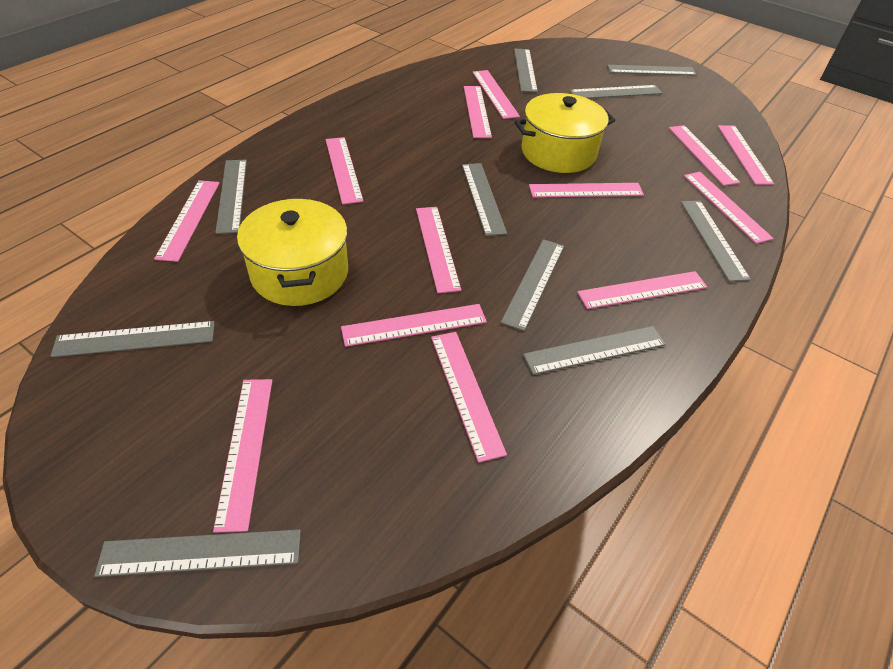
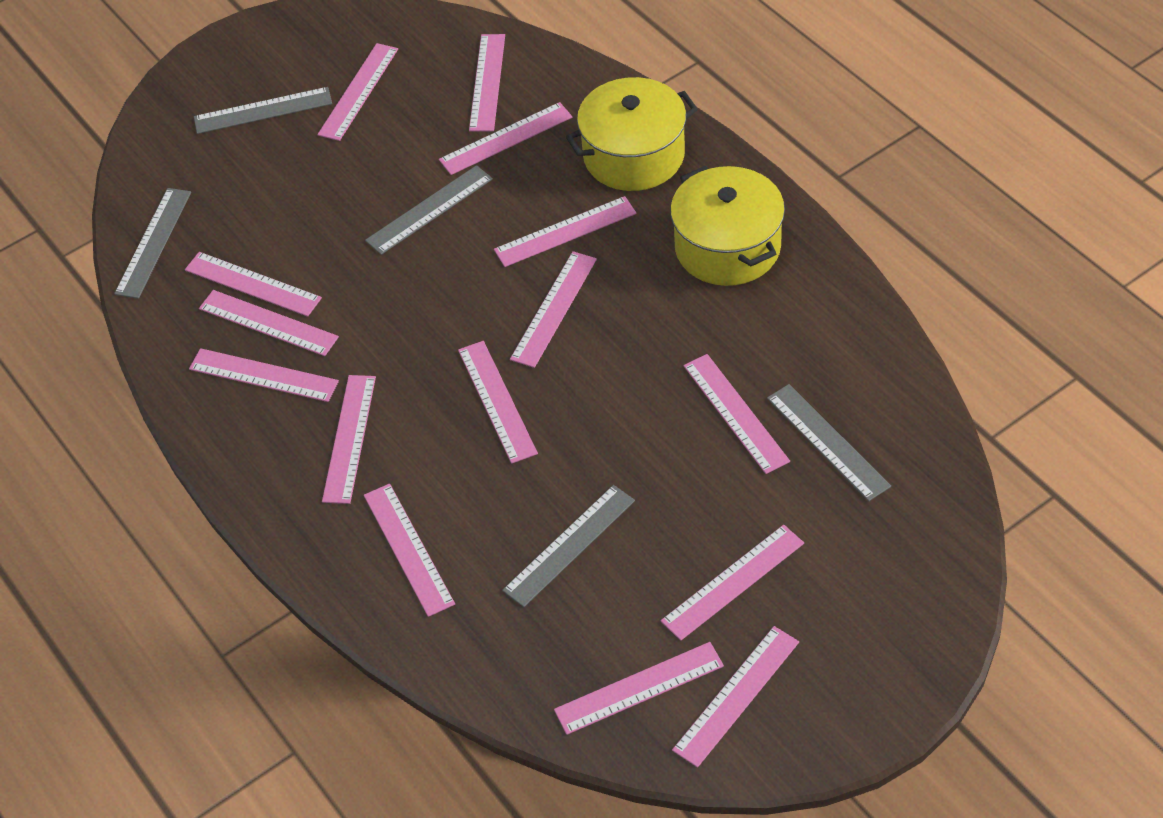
grey ruler: [51,321,215,357] [94,529,301,577] [215,160,247,234] [462,163,507,236] [501,239,564,331] [514,49,538,92] [523,326,666,375] [570,85,662,98] [607,65,697,76] [681,201,751,282] = 10 -> [114,188,191,299] [194,87,332,134] [365,165,493,255] [502,485,635,607] [767,384,891,501] = 5
pink ruler: [154,180,220,262] [213,379,272,533] [326,137,364,204] [341,304,487,347] [416,207,461,293] [431,332,507,463] [464,86,492,138] [472,70,520,119] [529,183,644,198] [577,271,707,309] [669,125,740,186] [684,172,774,244] [718,125,774,185] = 13 -> [185,252,322,317] [189,348,339,402] [199,290,339,356] [317,43,398,141] [322,375,376,504] [364,484,455,617] [439,102,573,175] [458,341,538,464] [469,34,505,131] [494,196,637,267] [510,251,597,368] [554,642,724,735] [661,525,804,641] [672,626,799,768] [684,354,790,474] = 15

